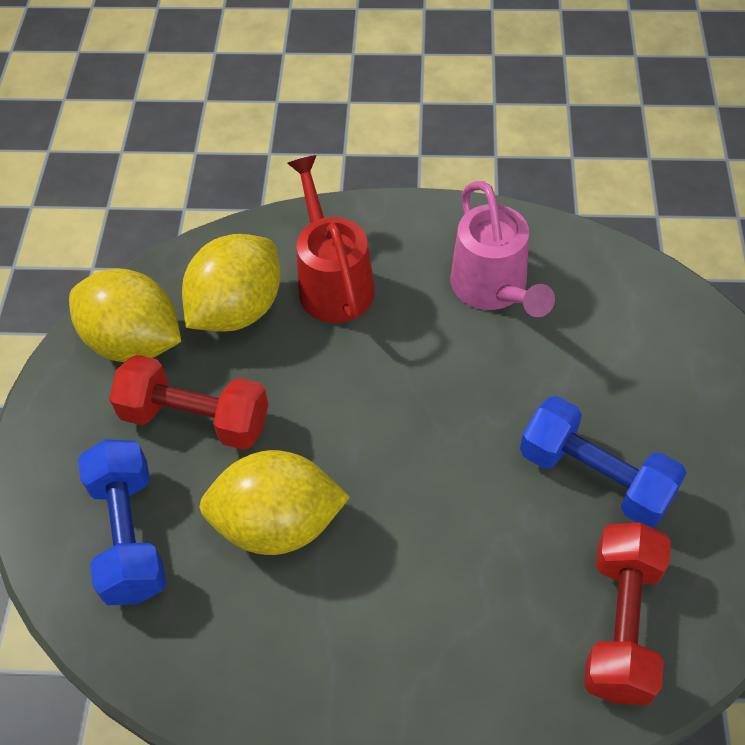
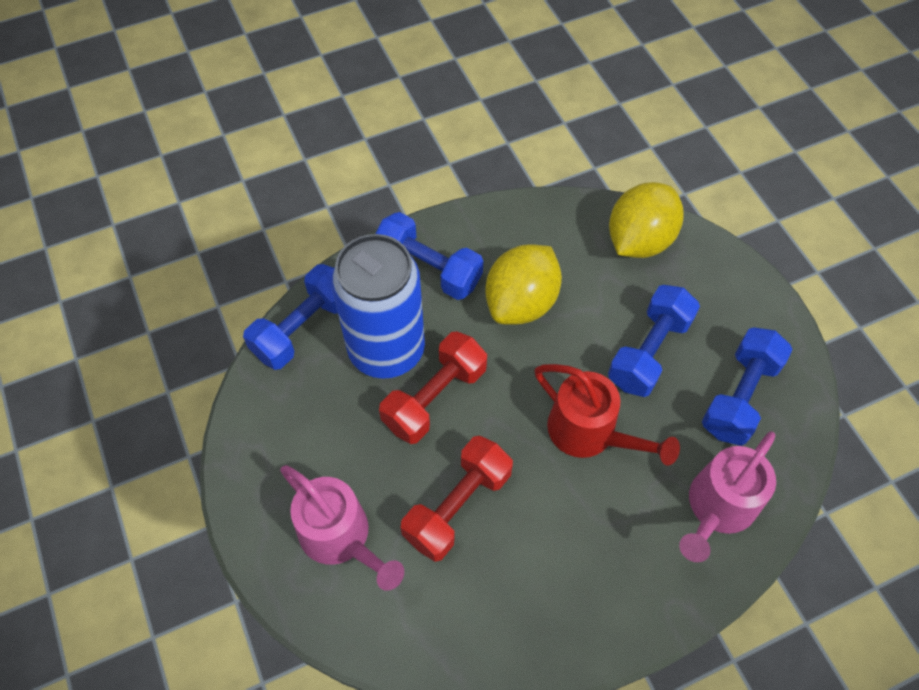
blue can: none = 0 -> [331,234,425,379] = 1
blue dumbbell: [78,439,166,605] [520,396,686,527] = 2 -> [243,264,338,370] [375,212,483,300] [608,285,700,397] [702,327,793,446] = 4
pink watering can: [450,181,555,317] = 1 -> [280,465,404,591] [679,432,776,562] = 2
yellow lemon: [69,269,181,362] [182,234,281,332] [199,450,350,555] = 3 -> [485,244,562,325] [609,182,684,258] = 2

